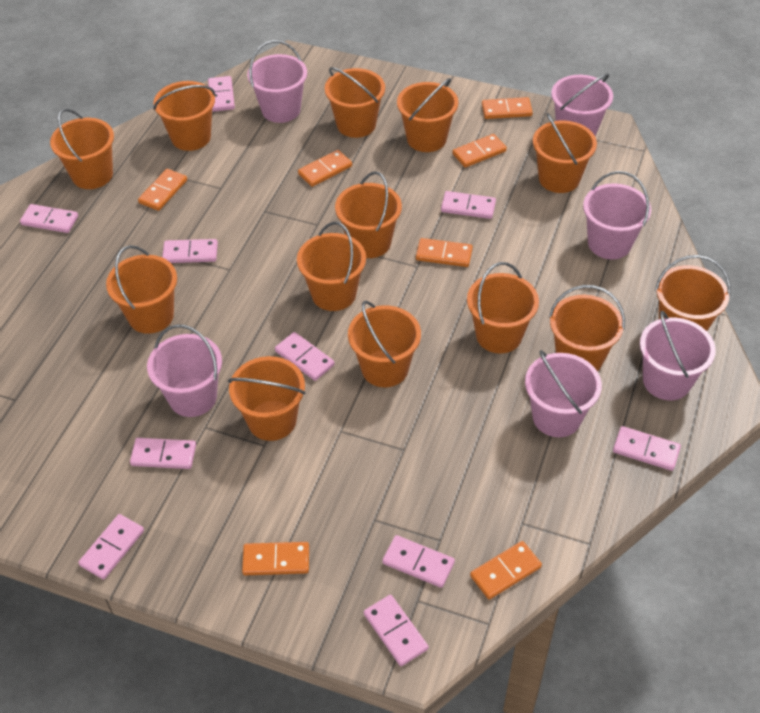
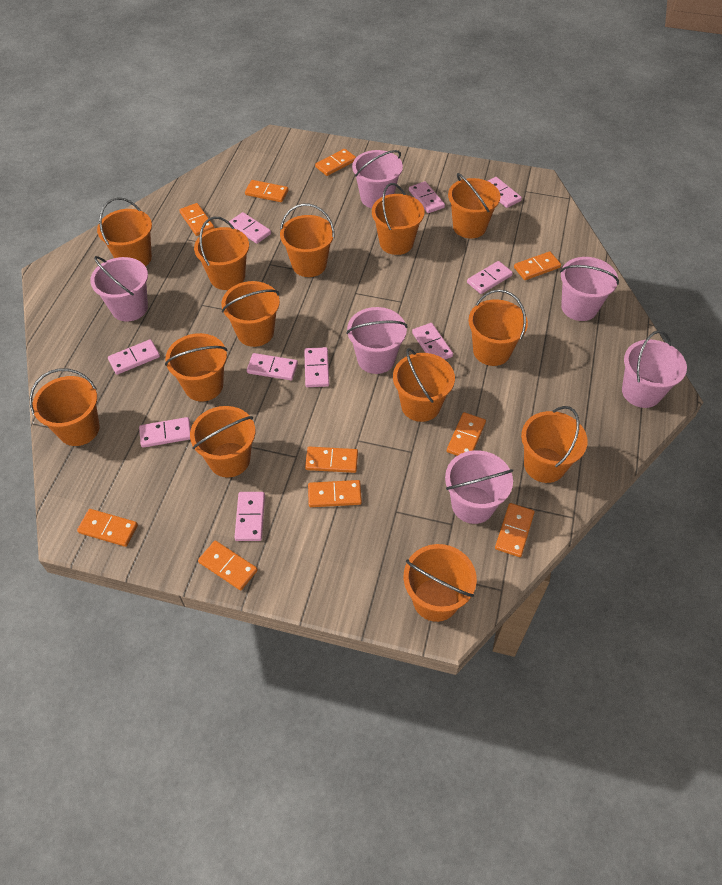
orange domino: [138,169,187,211] [242,542,309,575] [298,150,352,187] [416,238,473,267] [452,134,507,168] [470,541,542,600] [482,97,533,119] = 7 -> [77,509,138,547] [179,203,214,236] [198,541,258,591] [245,180,288,202] [305,447,358,473] [308,480,362,507] [315,149,356,176] [447,412,486,456] [495,503,535,557] [514,251,561,280] = 10

